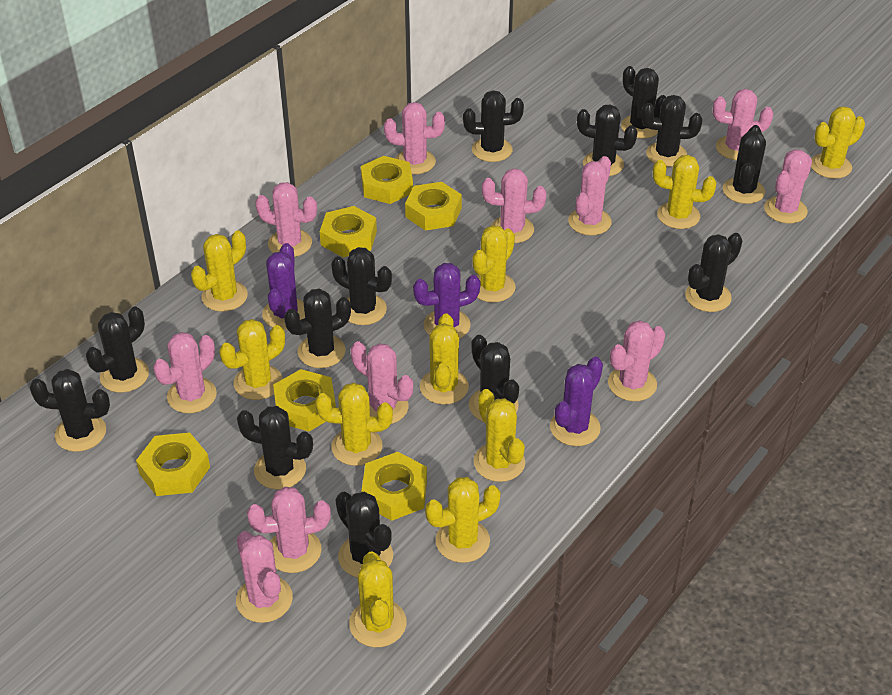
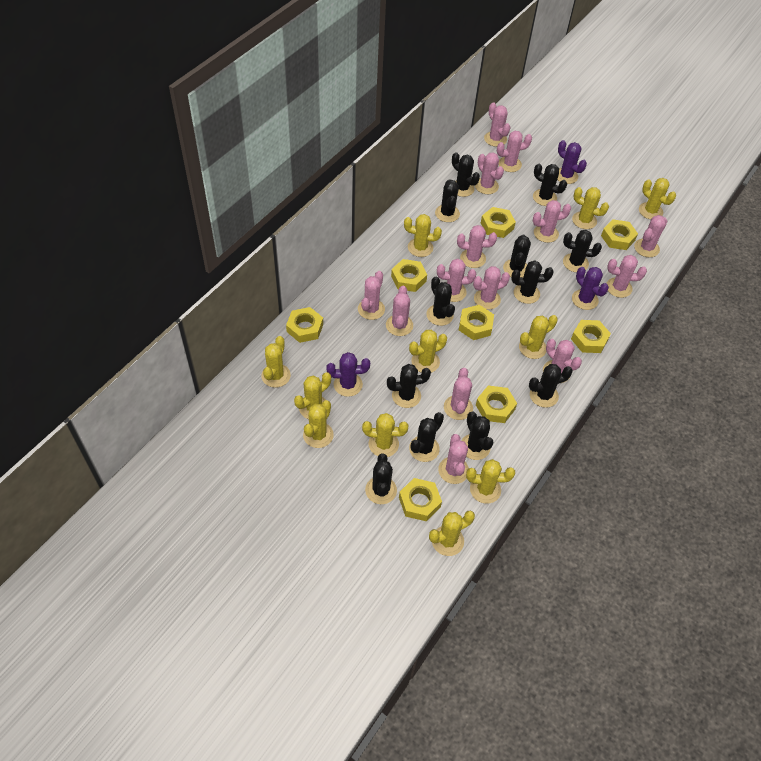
black cactus: [30,369,110,452] [86,307,149,393] [237,406,313,490] [284,289,351,368] [331,247,392,325] [336,492,393,577] [463,90,524,162] [469,335,519,422] [577,104,638,176] [621,66,666,138] [642,95,702,167] [685,233,742,312] [723,125,766,204] = 13 -> [365,454,397,504] [387,364,431,408] [409,412,444,462] [426,276,455,326] [435,179,460,222] [452,152,480,197] [461,411,494,460] [503,235,531,277] [511,260,554,304] [529,364,573,408] [533,164,567,206] [563,230,602,272] = 12
pink cactus: [153,332,217,413] [236,531,293,623] [247,487,331,573] [255,182,317,257] [351,341,413,424] [384,102,445,174] [482,168,547,243] [568,156,612,236] [608,320,665,401] [713,89,773,160] [764,149,812,223] = 11 -> [358,271,385,320] [386,286,413,336] [437,259,476,302] [438,434,469,484] [444,368,473,420] [457,225,497,268] [473,266,510,310] [475,152,504,194] [484,102,511,147] [497,131,532,172] [533,200,571,243] [543,339,582,383] [607,255,647,298] [634,215,668,257] = 14
yellow cactus: [191,230,248,312] [219,319,285,400] [315,383,393,466] [349,552,406,647] [420,314,469,405] [425,477,501,563] [473,225,516,303] [474,389,525,482] [653,155,717,229] [811,107,865,179] = 10 -> [261,336,291,388] [294,372,331,419] [303,400,334,448] [362,413,409,457] [404,214,442,257] [409,330,447,373] [429,511,475,556] [466,459,515,504] [519,315,558,359] [572,187,609,229] [639,178,676,219] = 11
yellow nut: [136,433,210,496] [273,369,336,432] [320,206,377,257] [361,156,413,204] [361,452,427,521] [405,182,462,231] = 6 -> [286,307,323,343] [391,259,427,292] [399,478,442,521] [459,305,494,340] [476,386,517,423] [481,207,516,238] [571,320,611,353] [601,219,638,250] = 8

